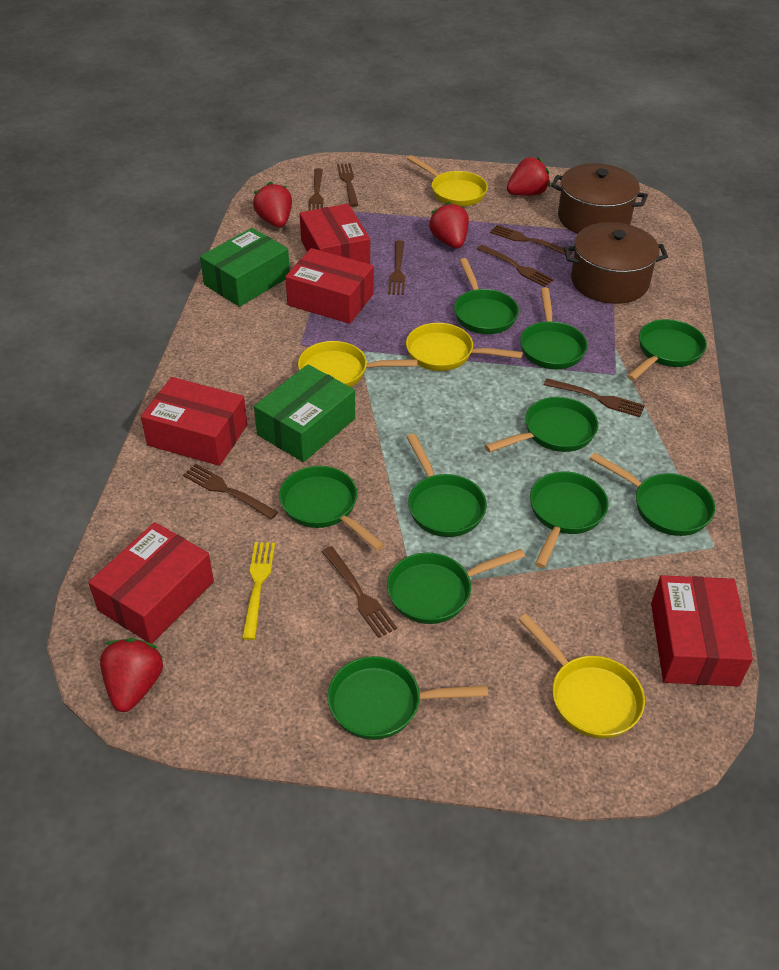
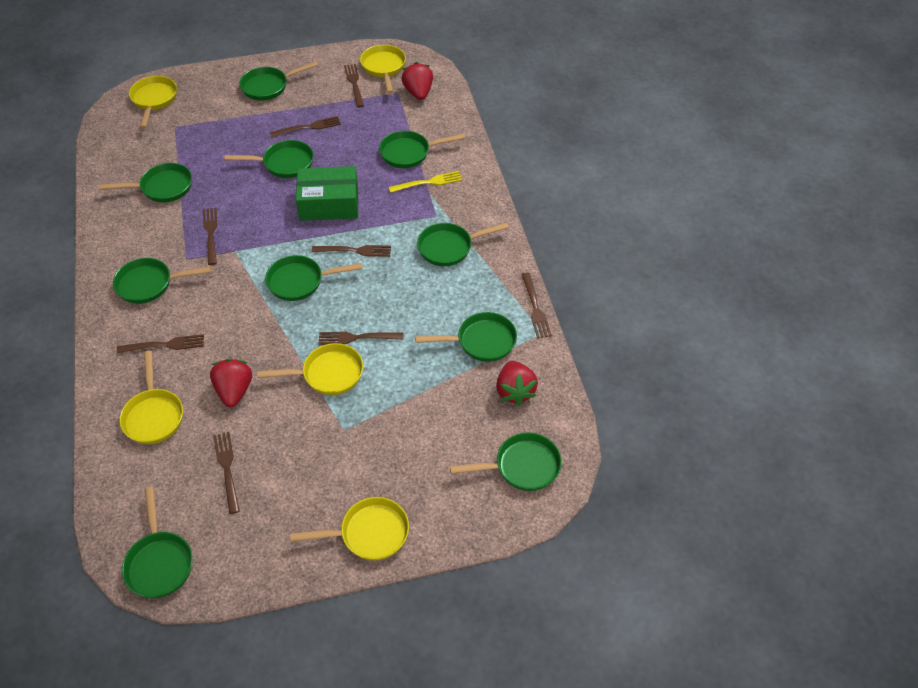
brown pot: [551,163,648,234] [563,222,668,304] = 2 -> none = 0
green box: [200,228,290,307] [254,364,355,462] = 2 -> [296,166,358,221] = 1
red box: [89,522,214,644] [141,377,247,466] [285,248,374,324] [300,204,370,264] [651,575,753,687] = 5 -> none = 0
red strawberry: [100,638,164,712] [253,182,292,228] [429,202,469,249] [507,157,550,196] = 4 -> [210,359,252,407] [401,62,433,100] [496,361,538,406] = 3
yellow pan: [298,341,418,387] [406,323,523,371] [407,155,488,206] [518,614,645,739] = 4 -> [119,351,183,444] [129,76,177,129] [257,343,363,395] [290,497,409,561] [360,45,406,94] = 5

